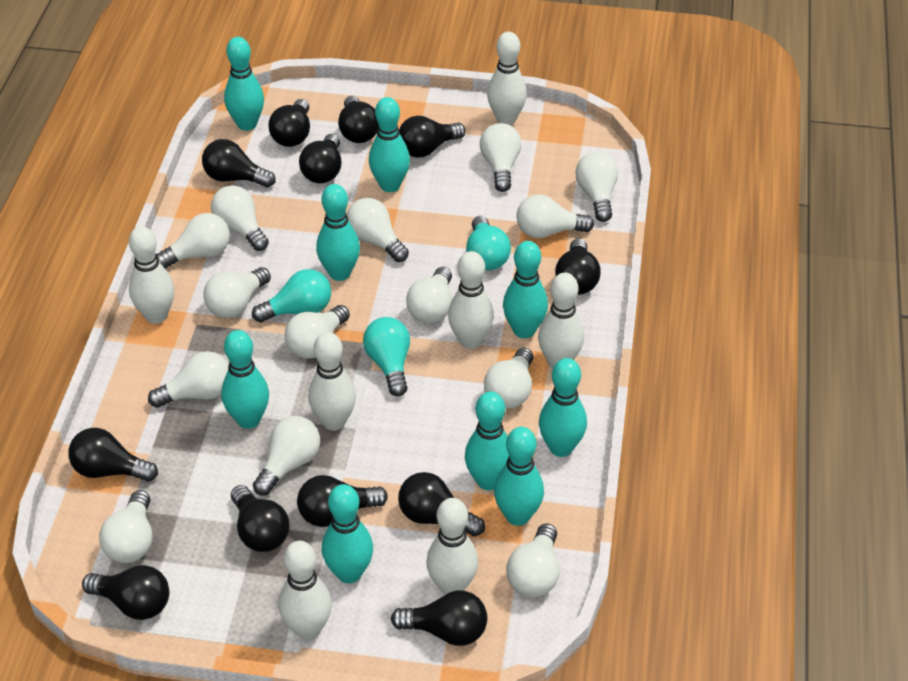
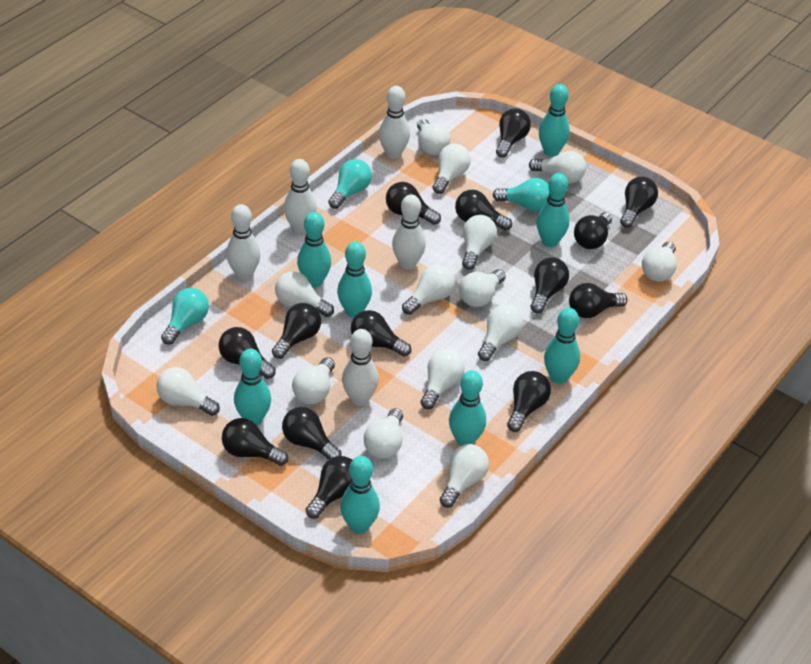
black light bulb: [68,428,158,482] [82,565,169,620] [202,139,276,187] [231,485,290,552] [268,99,310,147] [297,475,388,527] [299,134,341,183] [338,96,379,143] [391,590,487,646] [398,472,485,537] [399,116,466,158] [555,238,601,295] = 12 -> [218,327,276,379] [222,418,288,466] [272,303,321,359] [282,407,342,459] [306,456,352,519] [351,310,412,357] [386,182,441,225] [455,190,512,231] [496,109,531,157] [507,371,551,432] [531,258,569,313] [569,283,628,318] [574,212,612,249] [620,177,658,228] = 14
turquoise bowling pin: [221,330,269,429] [224,37,264,131] [316,184,360,281] [322,484,373,583] [369,97,410,192] [465,392,509,491] [494,427,544,526] [503,241,548,338] [539,358,587,457] = 9 -> [234,349,271,425] [297,212,331,288] [337,241,372,318] [340,456,380,534] [449,370,486,446] [536,173,569,247] [539,84,570,157] [544,308,580,384] = 8
white bowling pin: [129,226,174,324] [279,541,332,640] [308,332,356,431] [426,498,478,595] [448,251,494,349] [487,32,527,125] [538,273,584,369] = 7 -> [226,204,260,280] [284,159,317,234] [342,329,379,406] [379,86,410,159] [392,195,426,270] = 5

